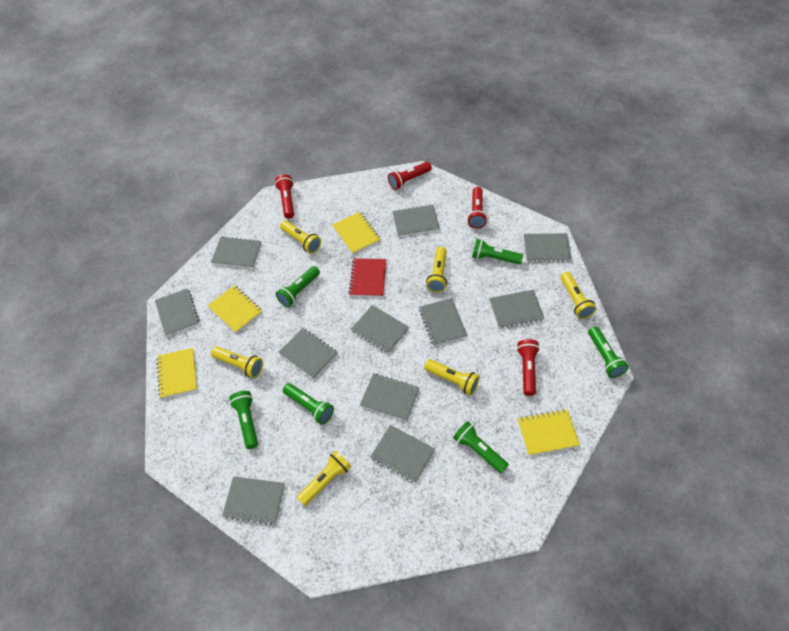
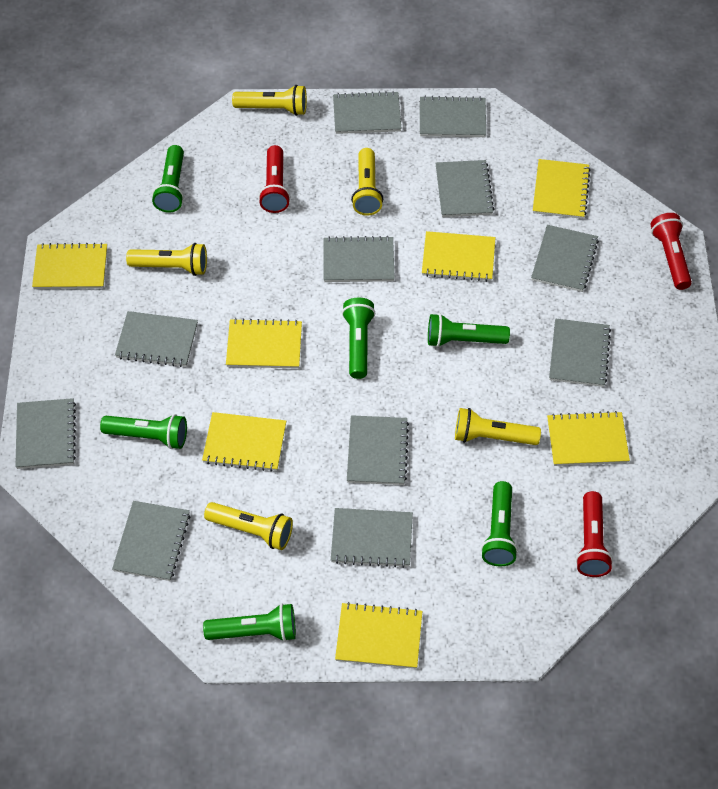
red flashlight: [275,174,294,219] [388,162,432,190] [467,187,487,228] [517,339,540,396] = 4 -> [258,145,290,213] [576,491,613,577] [650,213,692,290] = 3
red notebook: [349,258,386,297] = 1 -> none = 0
yellow flashlight: [211,346,263,378] [280,220,321,254] [297,450,351,506] [424,359,480,395] [426,247,447,292] [560,272,596,319] = 6 -> [126,243,207,276] [204,502,293,550] [232,85,307,116] [351,148,383,216] [455,408,541,445] = 5
yellow notebook: [157,348,197,399] [208,285,263,333] [332,212,381,254] [518,409,580,456] = 4 -> [32,243,107,289] [202,412,286,472] [226,318,302,369] [335,602,422,669] [422,231,496,282] [533,159,591,219] [547,411,630,466] = 7

